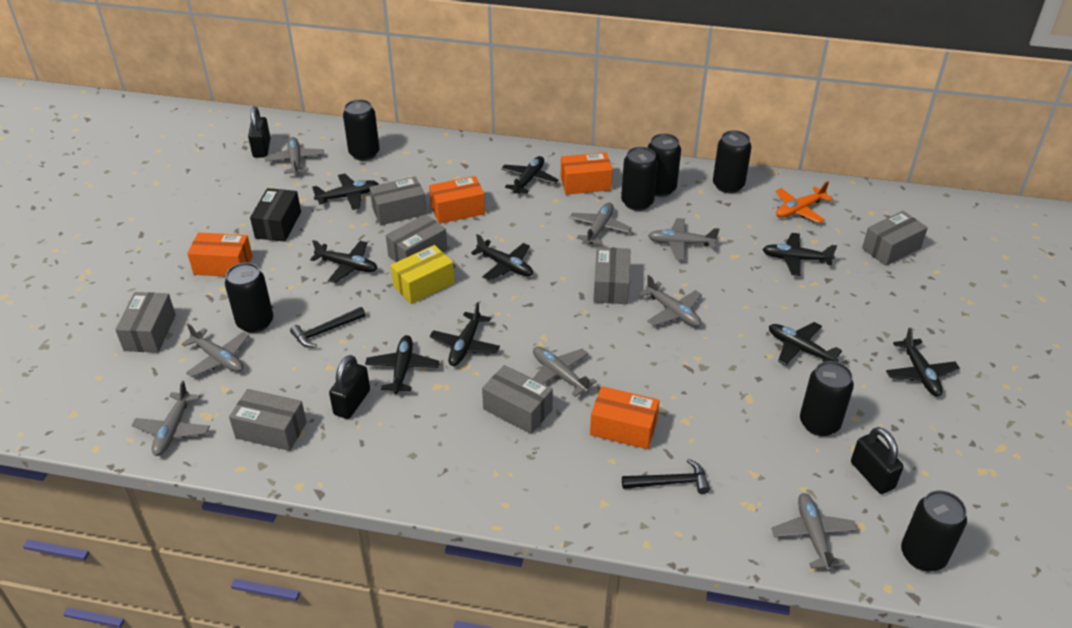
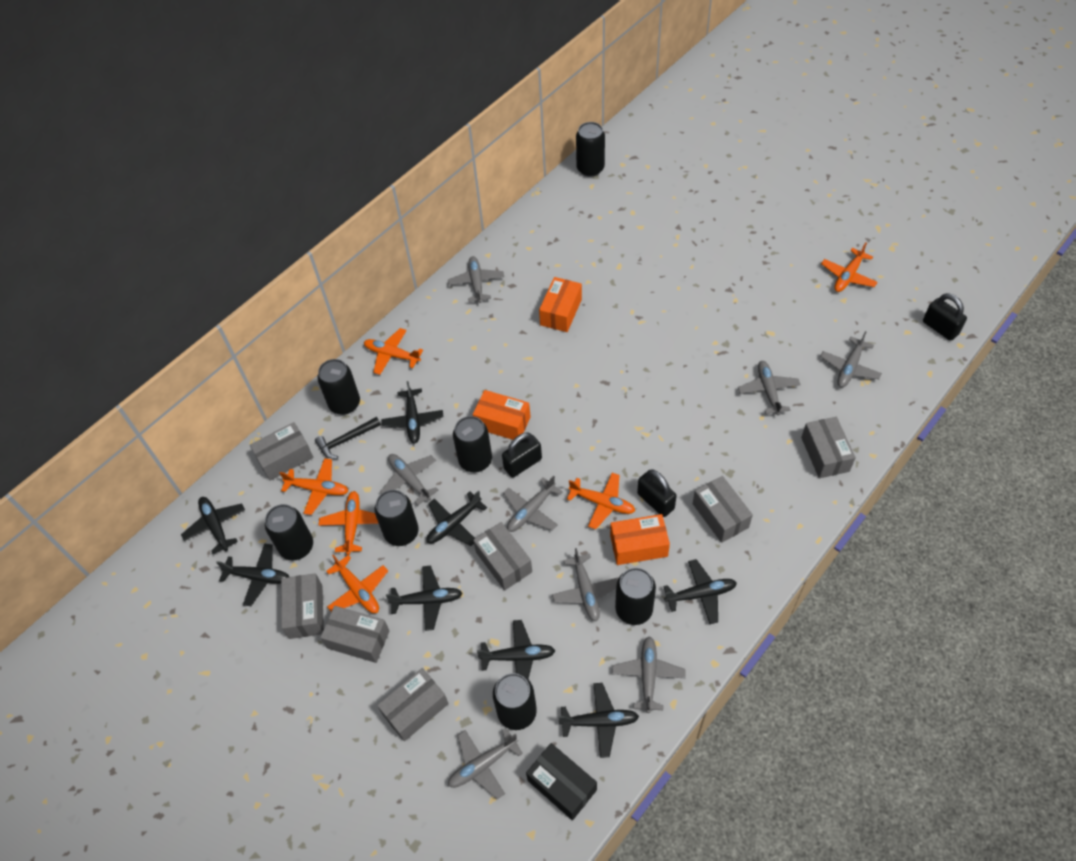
black hammer: [290,307,366,348] [622,459,710,494] = 2 -> [315,417,381,459] = 1
black plane: [310,240,378,283] [312,173,378,210] [365,335,439,394] [430,302,500,366] [471,234,533,281] [501,156,558,194] [762,233,837,276] [769,322,842,365] [886,328,959,396] = 9 -> [181,497,245,554] [216,543,289,606] [381,381,444,444] [386,566,463,631] [426,491,487,546] [477,620,555,679] [558,683,639,758] [663,559,737,624] = 8
orange box: [187,232,253,277] [429,176,485,224] [561,152,613,195] [590,386,659,449] = 4 -> [473,390,531,440] [539,277,582,332] [610,514,670,565] = 3
orange plane: [776,181,833,223] = 1 -> [279,458,348,515] [319,491,379,555] [326,554,388,613] [364,328,423,375] [567,473,635,529] [821,243,878,292] = 6
yellow box: [391,245,455,304] = 1 -> none = 0

